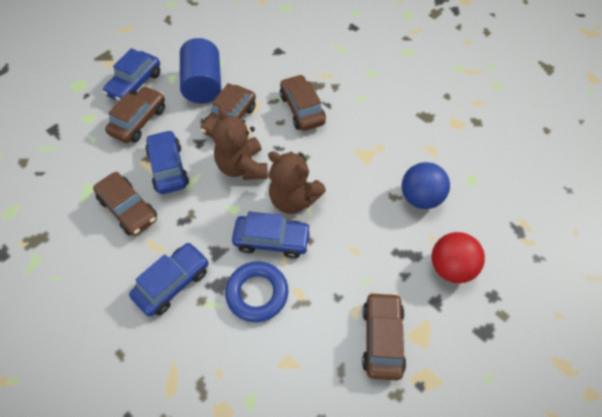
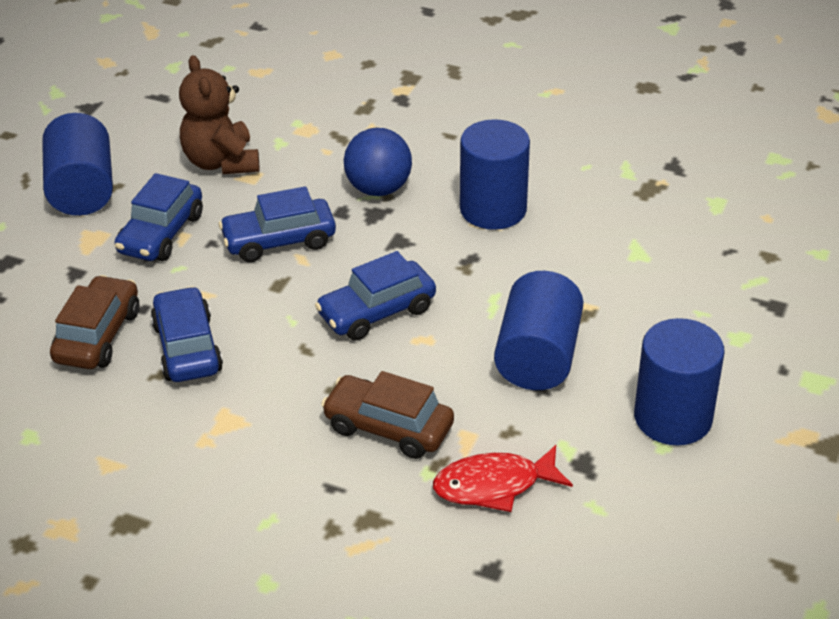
blue cylinder: [180,38,221,103] = 1 -> [42,113,113,216] [460,119,530,230] [494,271,583,390] [634,318,725,446] = 4
blue ring: [225,261,288,322] = 1 -> none = 0
brown car: [93,172,157,236] [105,86,165,143] [200,83,256,138] [280,74,326,131] [362,292,406,380] = 5 -> [50,275,139,369] [321,371,454,459] = 2
brown teddy bear: [212,106,268,180] [268,151,326,214] = 2 -> [179,55,260,174] = 1
red ball: [432,232,485,283] = 1 -> none = 0
red fish: none = 0 -> [433,445,573,512] = 1

